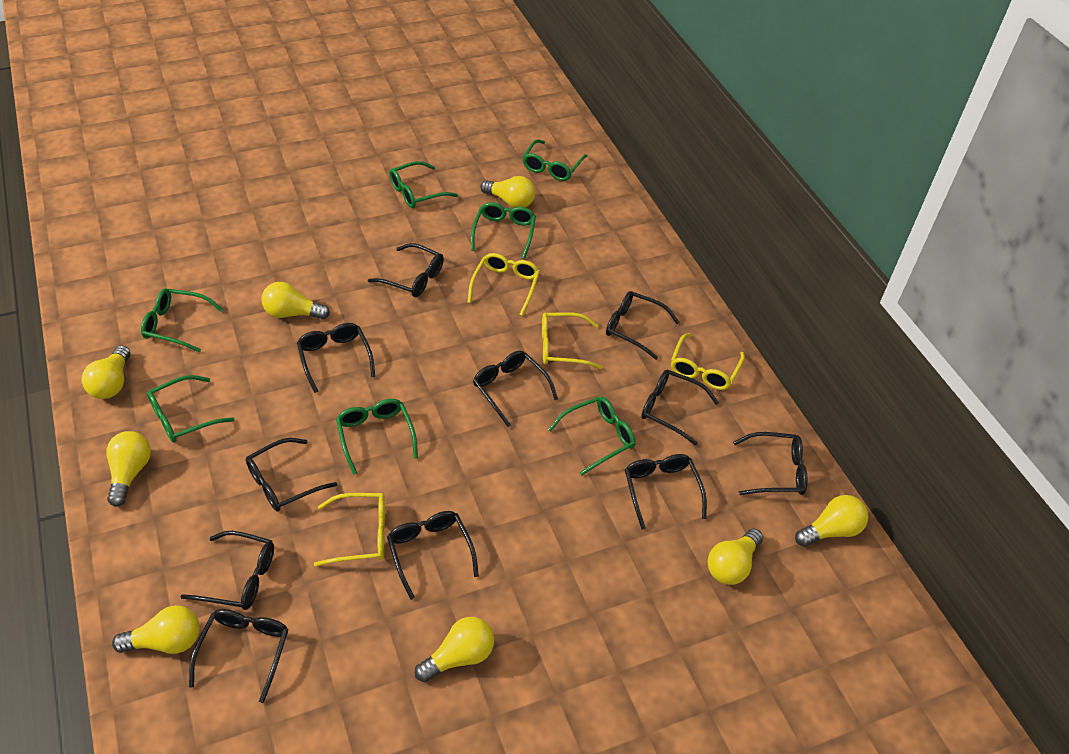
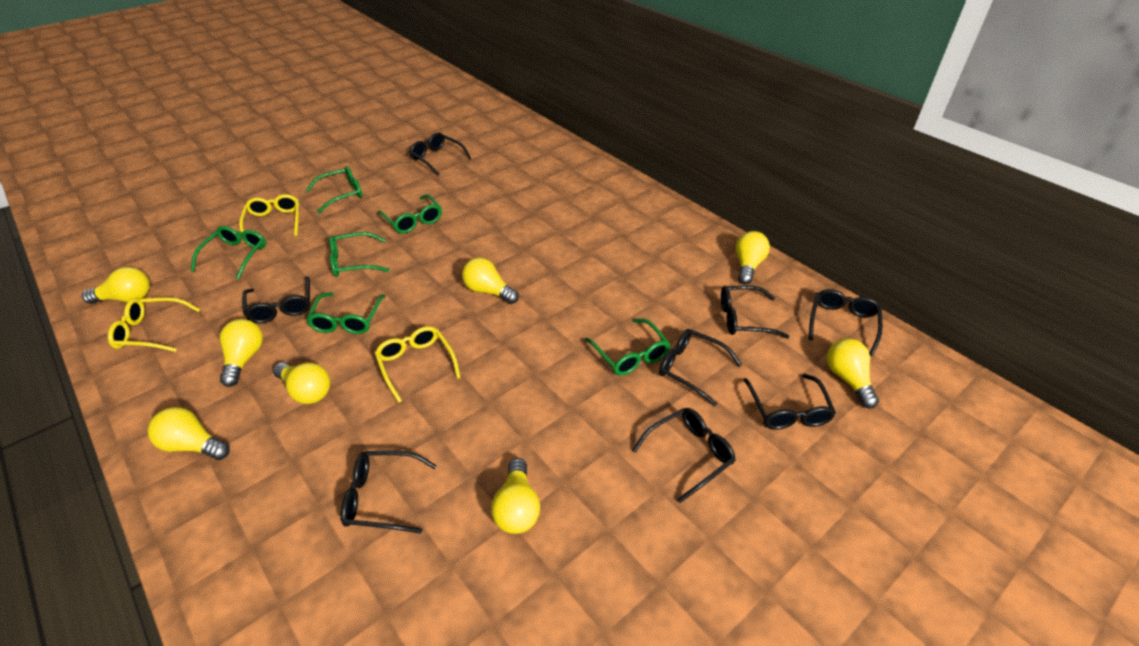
black glasses: [180,531,274,610] [189,609,288,703] [246,438,337,511] [297,323,375,393] [368,243,444,297] [387,511,479,600] [473,351,558,427] [606,291,679,360] [625,454,707,530] [641,370,719,446] [733,432,808,495] = 11 -> [242,277,310,323] [341,451,437,534] [409,132,471,176] [632,408,736,503] [659,329,742,406] [721,286,789,339] [744,374,836,430] [809,289,882,356] = 8
green glasses: [141,288,223,352] [147,375,234,443] [336,399,418,475] [389,161,458,208] [471,202,536,259] [523,139,587,181] [548,396,635,475] = 7 -> [191,226,266,279] [306,166,362,213] [306,292,385,334] [329,232,390,277] [378,194,442,233] [585,319,670,375] = 6
yellow glasses: [314,493,385,566] [468,253,540,316] [542,312,602,369] [671,333,745,390] = 4 -> [108,297,200,352] [239,194,299,243] [375,326,461,403] = 3

